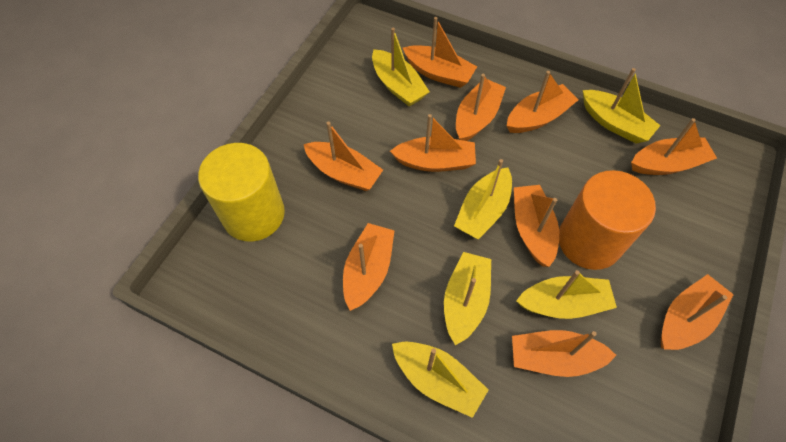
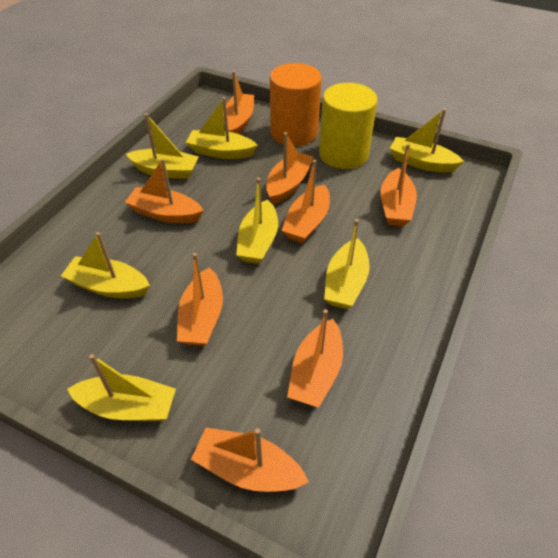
orange boat: [304,122,383,191] [343,223,394,311] [390,114,476,172] [403,17,477,88] [456,74,506,141] [507,71,578,133] [512,330,616,377] [514,185,559,267] [631,118,717,175] [661,274,734,350] = 10 -> [125,158,203,223] [177,253,223,346] [191,428,309,492] [223,71,254,134] [266,132,313,204] [281,160,330,243] [287,309,343,408] [381,144,417,226] = 8
yellow boat: [372,28,430,106] [392,342,489,418] [444,252,491,345] [454,159,512,240] [516,270,617,319] [583,68,661,144] = 6 -> [61,232,150,298] [67,354,176,421] [126,113,199,179] [186,97,257,159] [236,178,278,264] [324,219,370,309] [390,109,464,173] = 7

